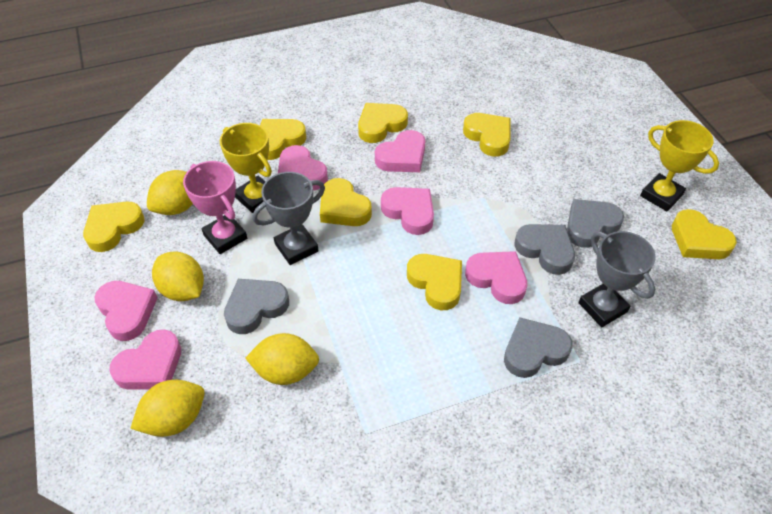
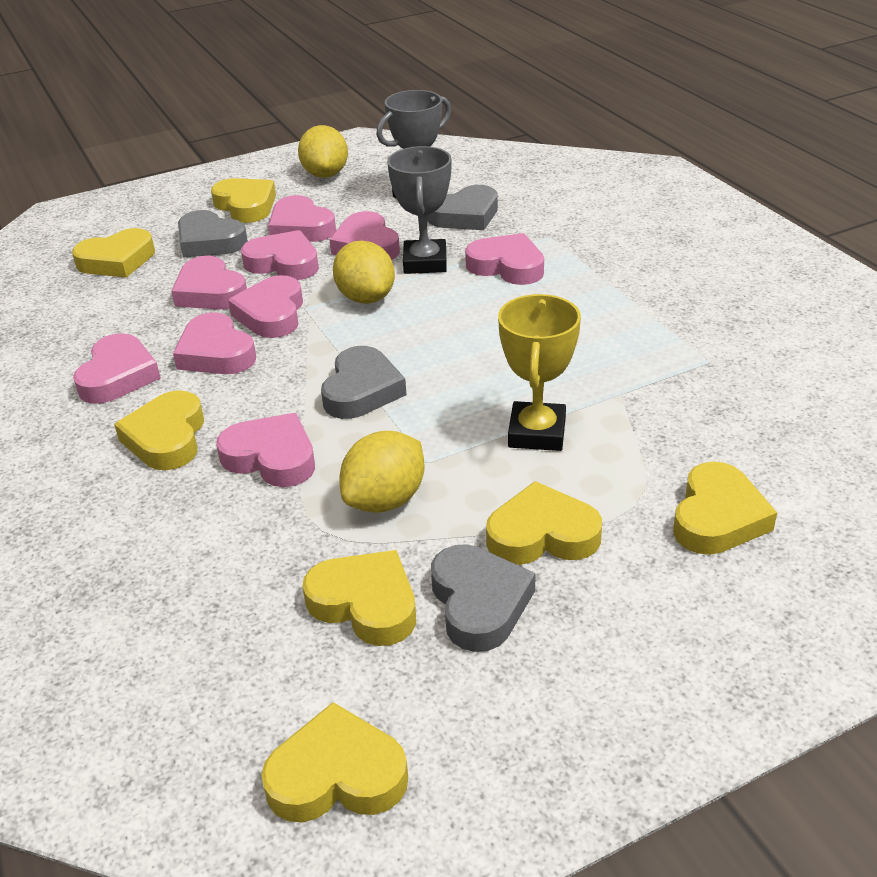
pink heart: [94,281,158,341] [109,329,181,390] [278,145,328,190] [375,130,425,172] [381,187,434,235] [465,251,527,304] = 6 -> [73,333,161,404] [171,256,247,309] [173,312,256,374] [216,413,315,487] [228,275,303,338] [241,230,319,280] [268,195,336,242] [329,211,400,260] [465,233,544,285] = 9
pink trophy: [183,161,247,254] = 1 -> none = 0
yellow lemon: [130,380,205,437] [147,170,193,215] [152,252,204,301] [245,333,319,385] = 4 -> [298,125,348,178] [333,240,395,304] [340,431,425,513] = 3
yellow trophy: [220,123,272,213] [640,120,719,211] = 2 -> [498,294,581,451] = 1

